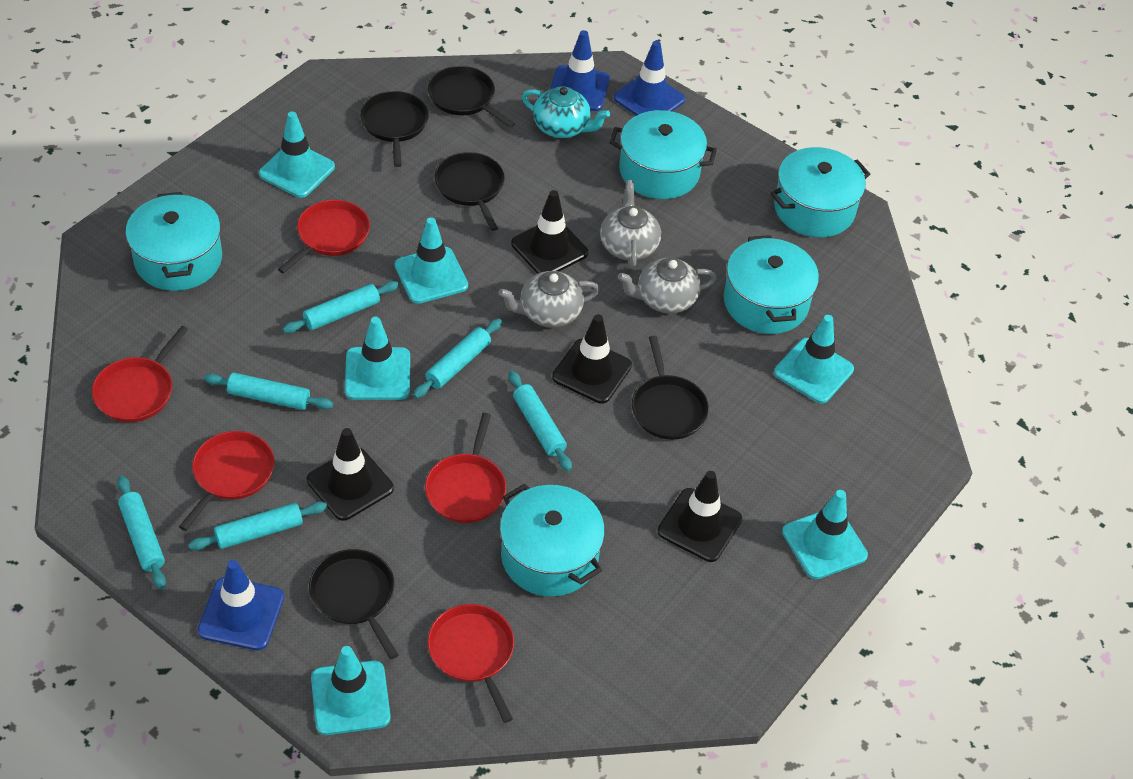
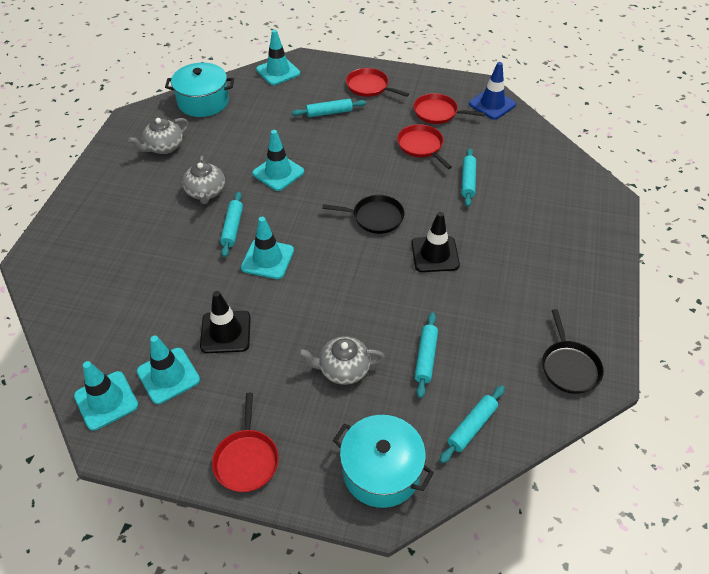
black pan: [309,549,398,659] [360,91,429,167] [428,66,515,128] [434,152,505,231] [632,336,709,440] = 5 -> [322,195,405,234] [542,309,604,394] = 2
black traffic cone: [307,428,394,521] [511,190,588,274] [552,315,632,404] [658,471,742,562] = 4 -> [200,291,251,353] [411,212,460,272] = 2
blue traffic cone: [198,560,284,650] [550,30,610,111] [614,41,685,116] = 3 -> [469,62,516,120] = 1
red pan: [92,326,189,422] [179,431,275,531] [278,200,370,274] [425,413,506,523] [428,604,514,723] = 5 -> [212,393,279,492] [346,68,409,97] [397,124,452,169] [414,93,485,124] = 4
turquoise pot: [125,192,222,291] [500,484,605,597] [609,110,717,199] [724,235,819,334] [770,147,870,237] = 5 -> [165,62,234,117] [333,415,434,508] = 2
turquoise rolling pin: [117,476,166,589] [188,502,327,550] [204,373,333,410] [283,281,399,333] [413,318,502,399] [509,371,572,472] = 6 -> [220,192,243,257] [292,99,366,117] [415,312,438,398] [440,385,505,463] [461,148,476,207] = 5
turquoise teapot: [522,86,610,138] = 1 -> none = 0
turquoise traffic cone: [259,111,335,198] [311,646,391,735] [345,317,410,400] [395,217,468,304] [774,315,854,403] [782,490,868,579] = 6 -> [74,361,138,431] [137,336,200,404] [241,217,294,279] [252,130,304,191] [256,30,300,85] = 5

